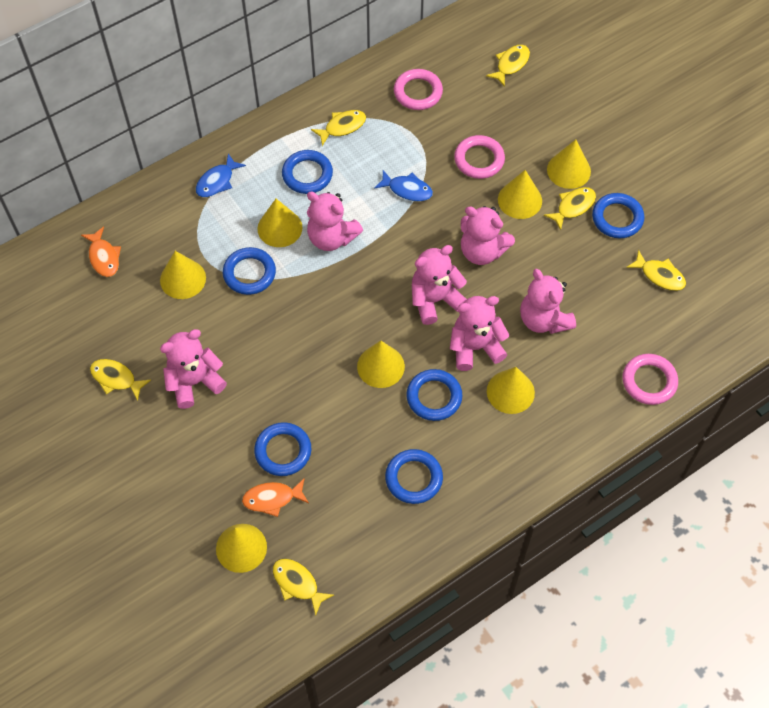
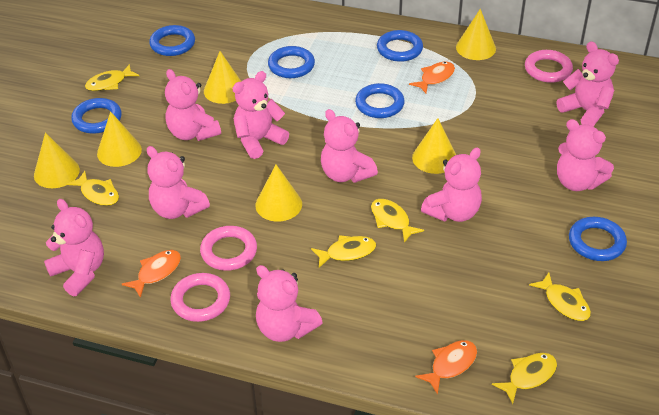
blue fish: [196,153,246,197] [374,170,433,201] = 2 -> none = 0
orange fish: [81,227,121,277] [242,478,309,517] = 2 -> [122,250,181,298] [409,62,455,93] [415,340,477,395] = 3
pink teddy bear: [160,329,227,409] [307,192,363,251] [412,245,467,325] [450,296,509,371] [461,206,515,265] [520,269,576,334] = 6 -> [44,199,104,296] [147,146,210,219] [165,69,221,141] [233,71,289,159] [256,265,323,342] [321,109,378,183] [421,147,482,222] [557,41,619,127] [557,119,614,191] = 9
yellow cone: [160,251,206,299] [216,524,267,573] [257,199,303,247] [357,341,405,388] [487,367,535,414] [498,170,542,219] [547,139,591,189] = 7 -> [34,132,80,188] [97,112,142,167] [204,51,242,104] [255,165,302,222] [412,118,456,174] [456,9,496,60] = 6

